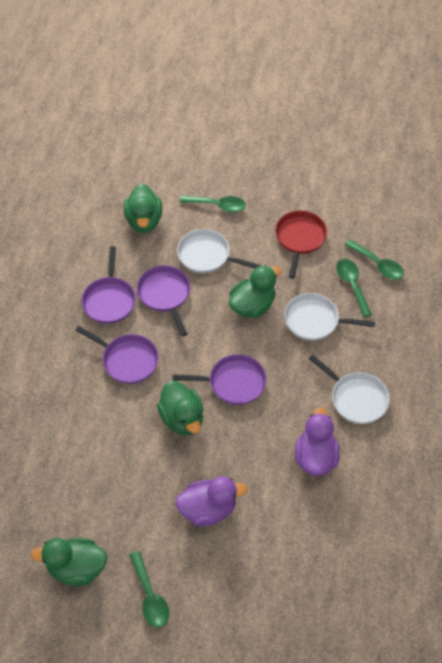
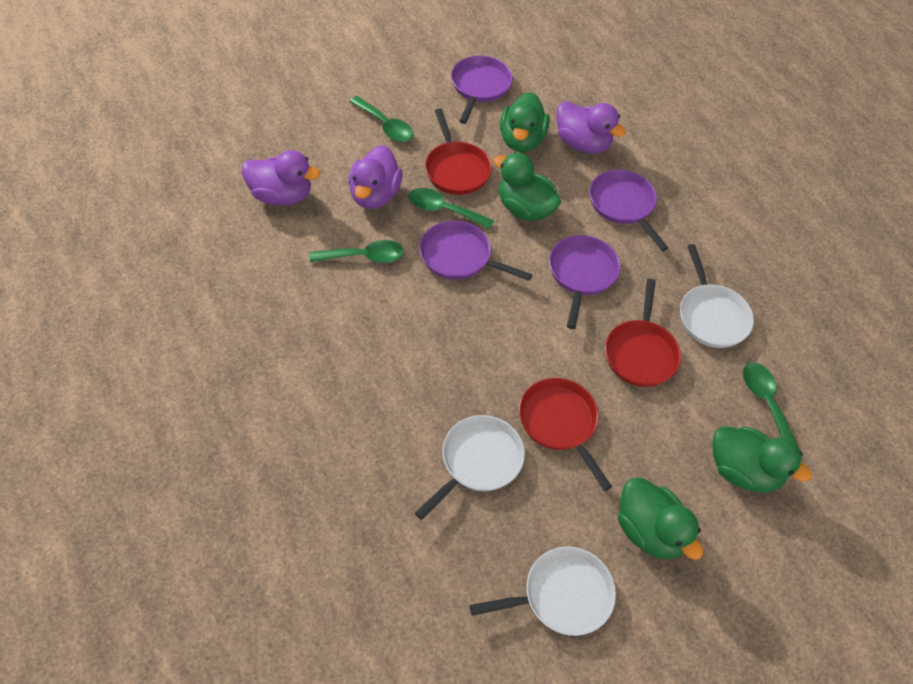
purple duck: [175,477,247,526] [295,407,340,476] = 2 -> [242,150,321,206] [348,145,403,209] [557,101,626,154] = 3
red pan: [275,211,327,279] = 1 -> [425,108,492,195] [519,378,612,491] [605,279,681,387] = 3

